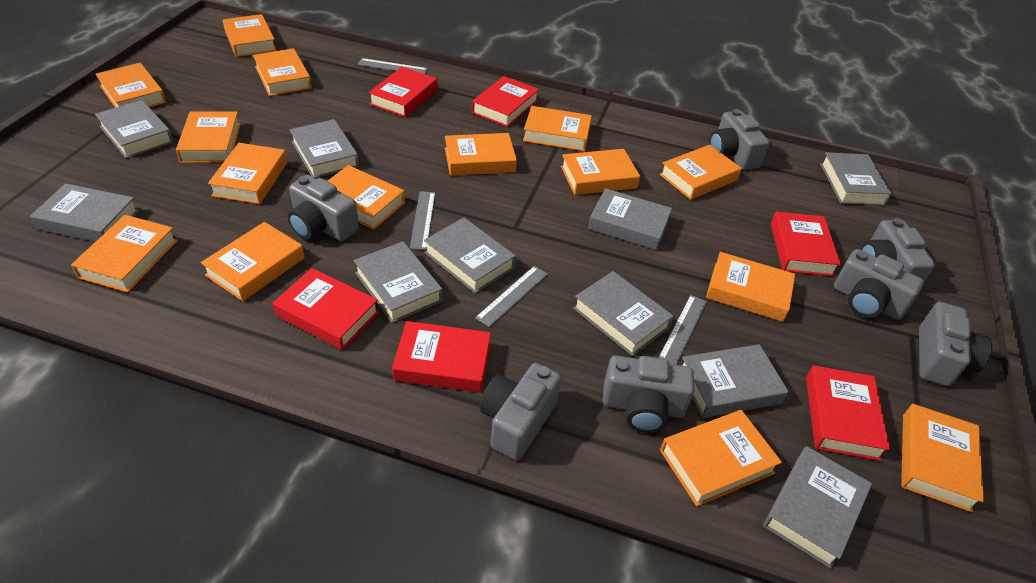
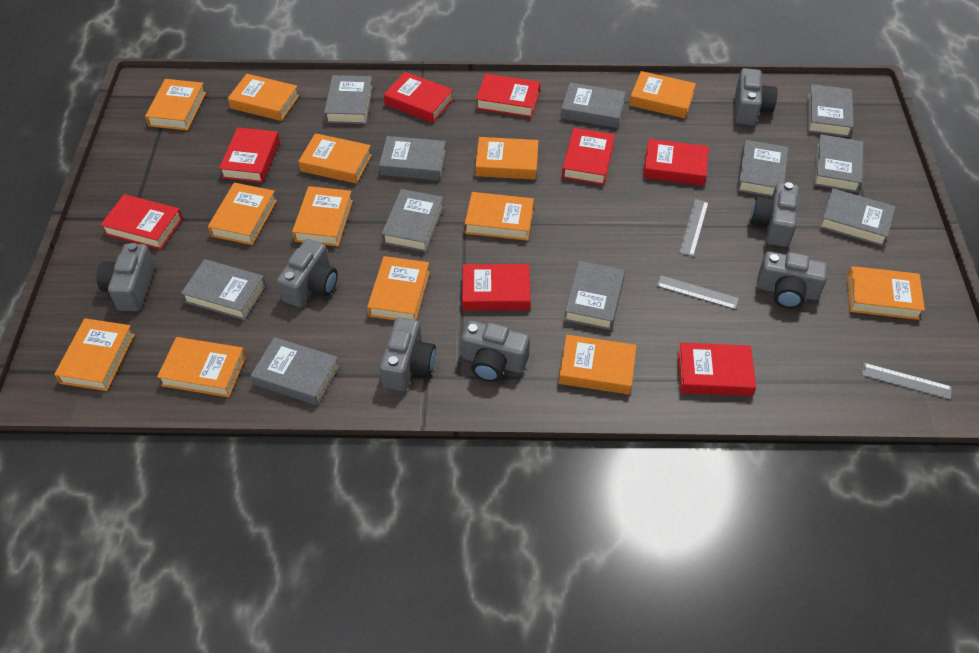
grey book: [30,183,139,242] [95,100,173,159] [290,119,359,178] [354,242,443,323] [424,218,516,294] [573,271,674,356] [588,188,672,250] [682,344,789,418] [763,446,872,569] [820,152,892,205] = 10 -> [181,259,266,320] [251,337,340,405] [324,75,373,124] [379,136,446,180] [382,189,444,252] [561,82,626,128] [564,261,625,330] [737,140,788,197] [808,84,854,137] [814,134,863,193] [819,188,896,246] = 11
grey ruler: [357,58,428,74] [410,191,435,250] [475,266,548,327] [658,295,707,365] = 4 -> [657,275,739,310] [679,199,709,257] [861,363,952,400] = 3
orange book: [71,215,177,293] [95,63,166,108] [176,112,241,163] [201,222,305,301] [208,143,287,204] [223,14,277,57] [253,48,312,96] [327,165,405,230] [445,133,517,176] [523,106,592,151] [561,149,640,195] [660,145,742,200] [660,410,782,506] [706,252,795,322] [901,404,984,512] = 15 -> [54,318,135,391] [145,79,206,131] [157,337,246,398] [208,183,277,245] [228,74,299,121] [292,186,353,246] [299,133,372,184] [367,256,430,320] [465,192,534,241] [475,137,539,180] [559,335,637,395] [629,71,696,118] [847,266,925,320] = 13
red book: [273,268,379,350] [368,67,437,117] [392,321,491,392] [472,76,539,127] [771,212,841,276] [806,365,890,461] = 6 -> [100,194,183,250] [219,127,280,183] [384,72,454,123] [462,264,531,310] [476,74,540,118] [562,128,615,185] [643,139,709,186] [678,343,756,396] = 8

